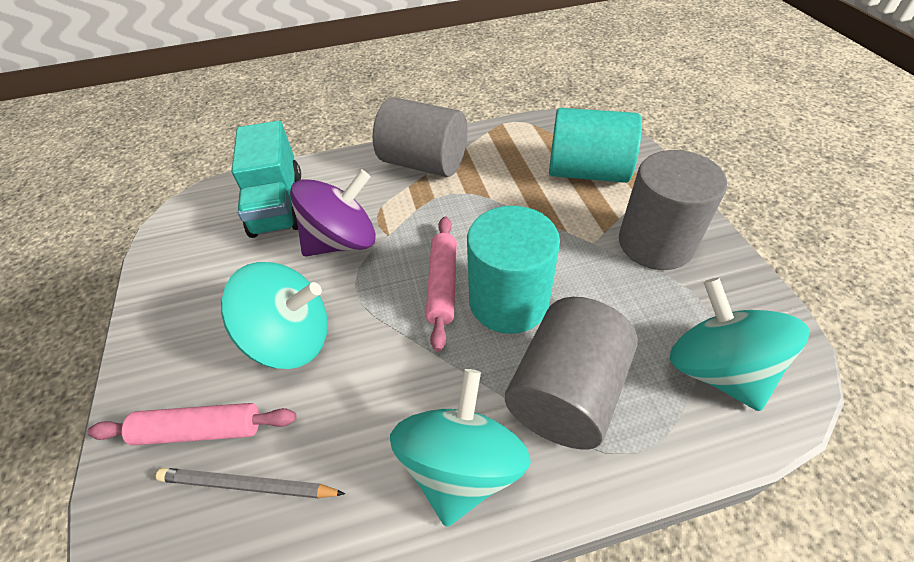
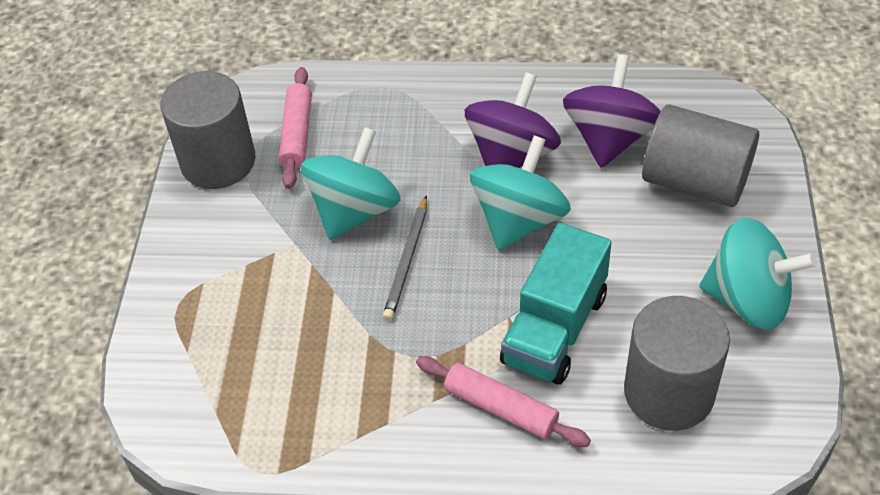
purple spinning top: [290,169,376,256] = 1 -> [465,72,561,168] [563,54,661,168] = 2
turquoise cylinder: [467,206,560,334] [549,108,642,183] = 2 -> none = 0

